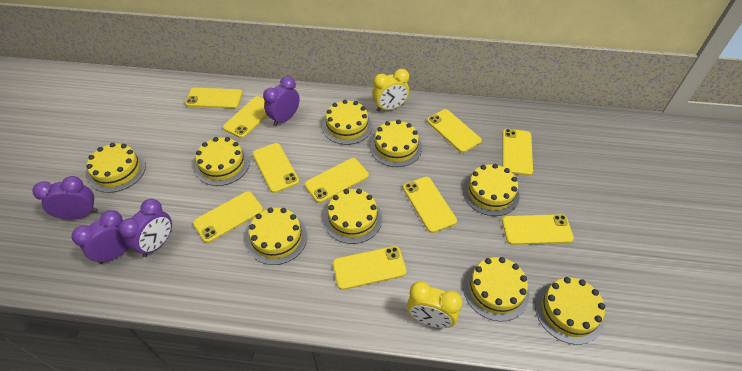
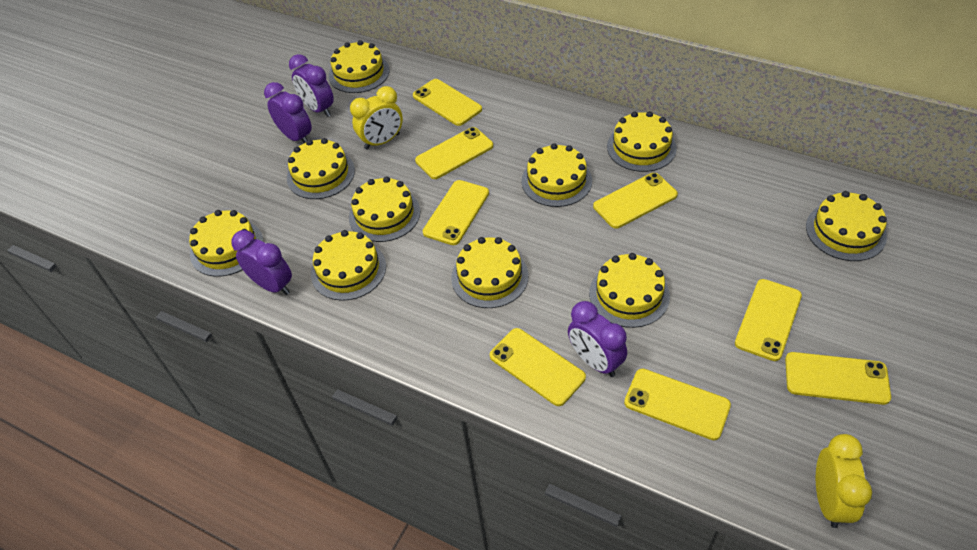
yellow cake: [86,143,146,193] [195,137,250,186] [247,207,307,265] [322,100,372,145] [324,189,382,244] [370,120,422,167] [463,164,520,216] [463,257,529,321] [535,277,605,345] = 9 -> [189,210,263,277] [287,138,355,199] [311,230,386,301] [329,40,390,93] [349,176,420,242] [451,237,528,308] [521,143,592,207] [589,253,670,328] [607,111,677,172] [806,191,887,261] = 10
yellow phone: [185,88,243,109] [193,191,263,243] [223,96,267,138] [253,143,299,193] [304,158,369,203] [333,246,407,290] [403,177,457,233] [427,109,482,153] [502,214,574,245] [503,129,533,176] = 10 -> [413,79,482,126] [415,127,493,179] [423,180,489,245] [490,328,586,406] [593,173,678,229] [624,368,731,440] [735,279,802,361] [785,352,891,405] = 8

